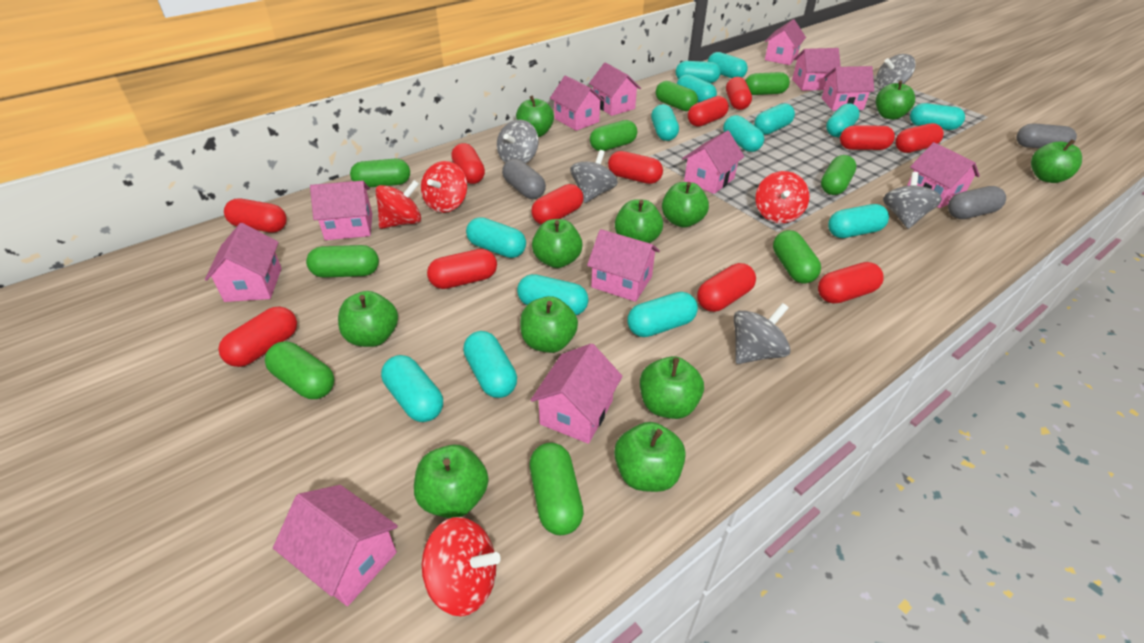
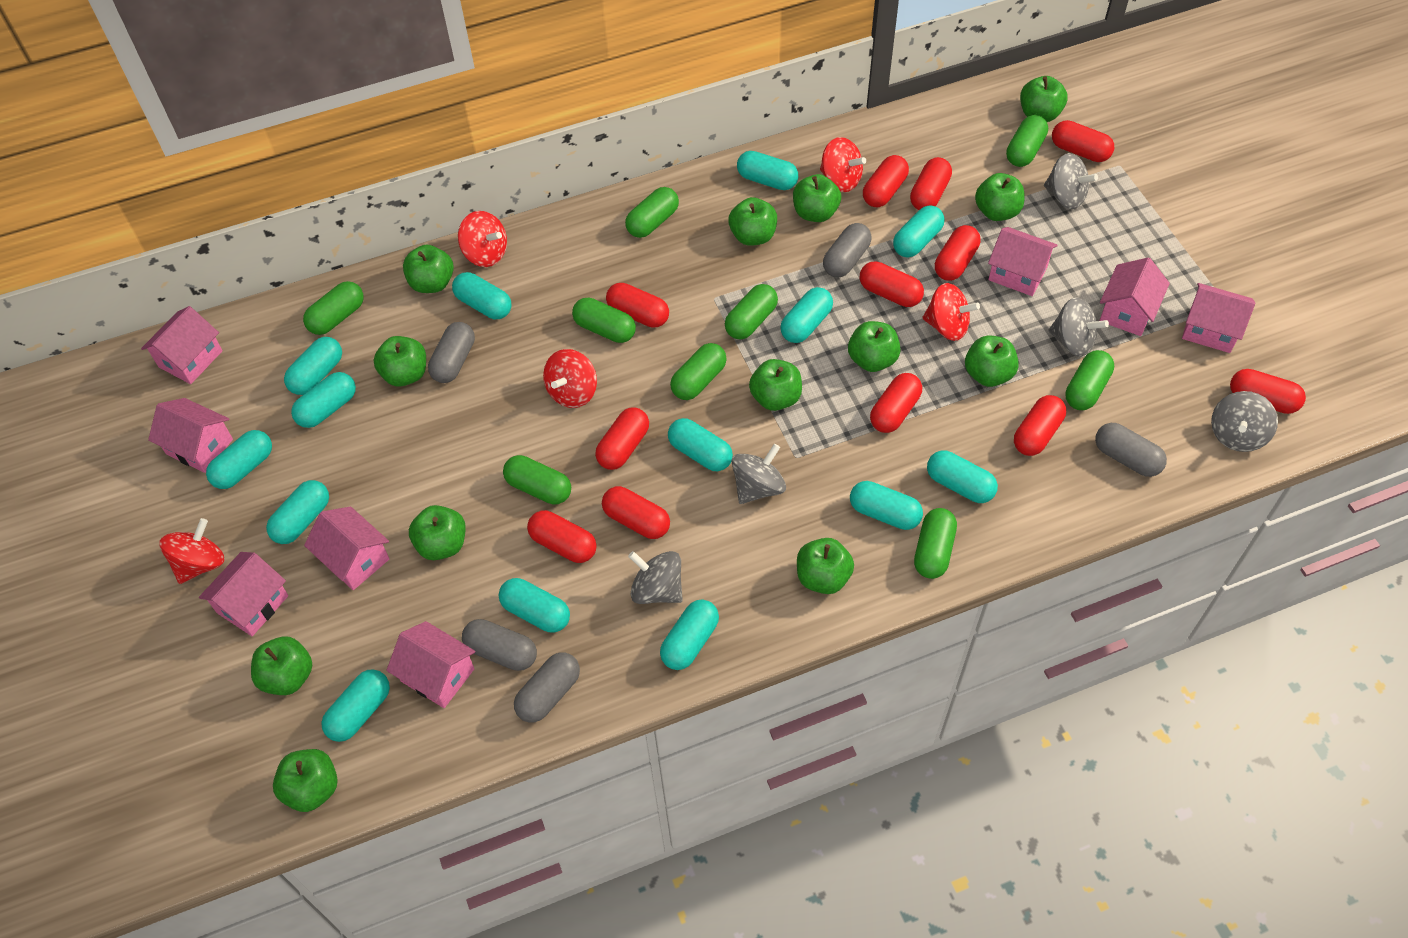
green apple: [338,291,398,347] [414,445,489,518] [516,96,554,137] [520,296,578,353] [532,219,582,268] [614,422,686,492] [615,199,663,243] [640,356,704,419] [662,182,709,228] [876,80,915,120] [1031,139,1082,183] = 11 -> [251,637,312,695] [273,749,338,812] [374,336,426,387] [403,245,454,293] [409,505,466,560] [728,197,777,246] [749,359,802,411] [793,174,841,222] [797,538,854,594] [848,321,901,372] [965,336,1019,387] [975,173,1024,221] [1020,76,1068,122] = 13
grey capsule: [502,159,546,199] [948,186,1006,219] [1016,123,1077,148] = 3 -> [428,322,475,383] [462,619,537,671] [514,652,580,723] [823,223,872,277] [1095,423,1167,477] = 5
pink house: [205,223,282,302] [273,485,398,606] [310,181,372,240] [531,343,623,444] [550,75,605,131] [587,229,660,302] [589,62,641,116] [682,131,744,194] [765,19,806,65] [792,48,841,91] [822,66,874,111] [907,142,980,208] = 12 -> [141,306,223,384] [148,398,233,473] [199,552,288,636] [304,506,389,590] [386,621,475,708] [988,227,1058,296] [1099,257,1170,336] [1182,283,1255,353] = 8
red spinning top: [375,180,421,229] [421,161,467,213] [422,517,501,616] [755,171,810,223] = 4 -> [159,518,225,584] [458,211,507,267] [543,349,597,408] [820,137,866,192] [922,283,980,341] = 5

